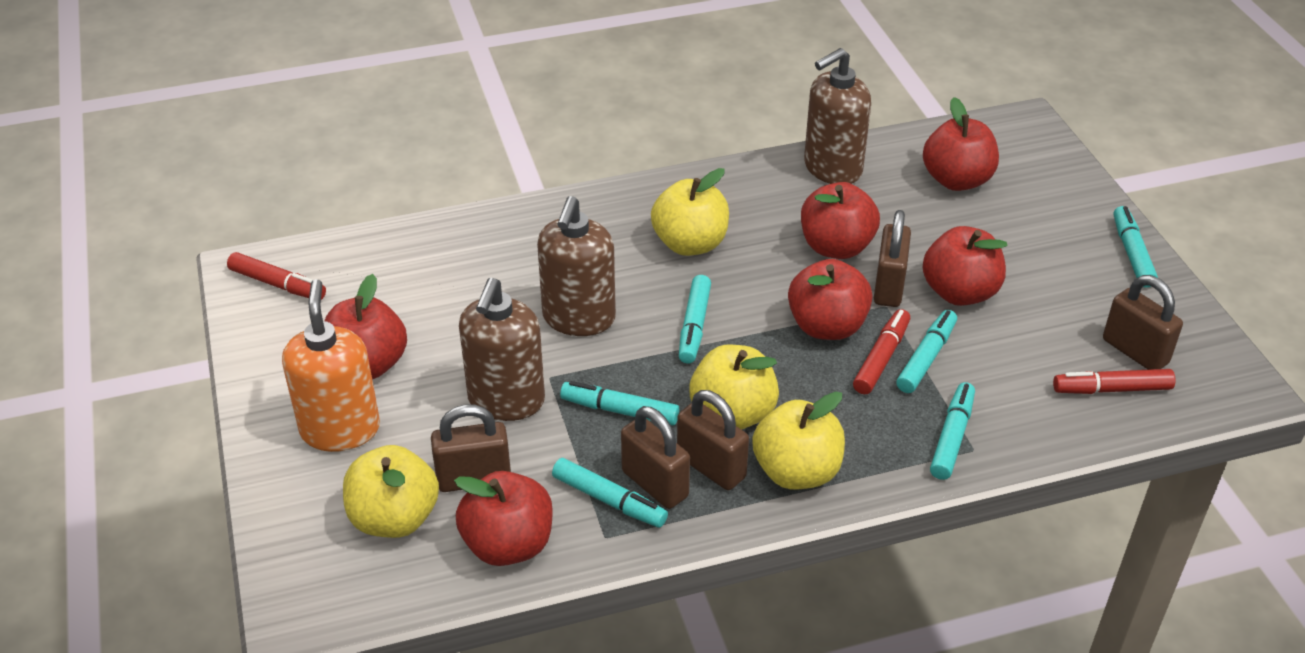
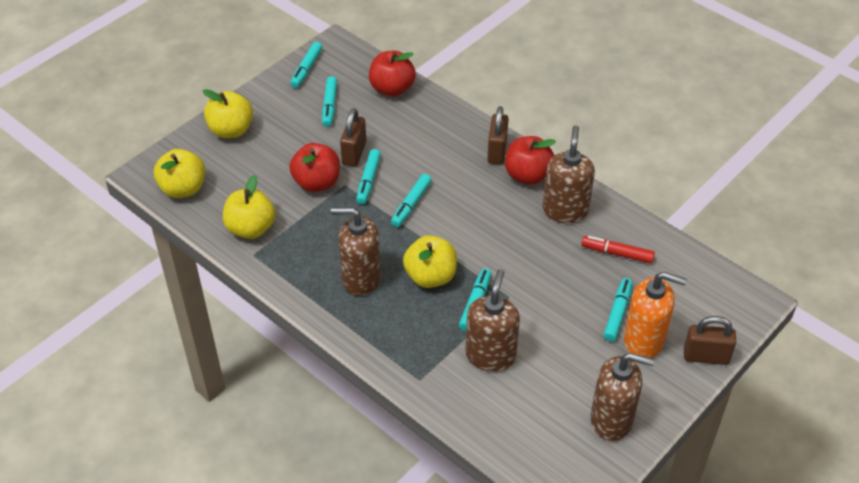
brown padlock: [431,404,511,492] [621,406,690,509] [677,390,749,490] [874,210,911,307] [1103,275,1183,370] = 5 -> [340,108,366,167] [487,106,509,164] [684,316,736,365] = 3
brown soap dispenser: [459,278,545,421] [537,196,616,336] [804,48,871,184] = 3 -> [331,207,381,296] [465,269,520,372] [543,125,595,223] [590,353,654,441] = 4
red apple: [324,274,407,379] [454,471,553,566] [788,259,873,340] [801,182,880,259] [923,97,999,191] [923,226,1008,306] = 6 -> [289,143,340,192] [369,51,416,96] [505,136,556,185] = 3
red marker: [227,252,326,300] [853,309,910,394] [1053,369,1176,394] = 3 -> [581,236,655,263] = 1

